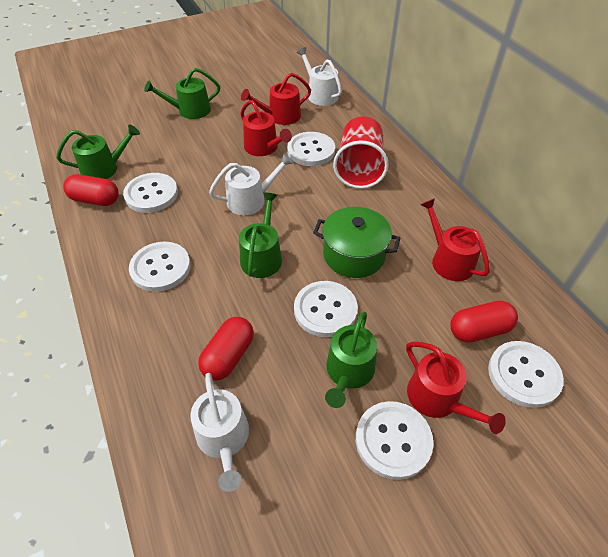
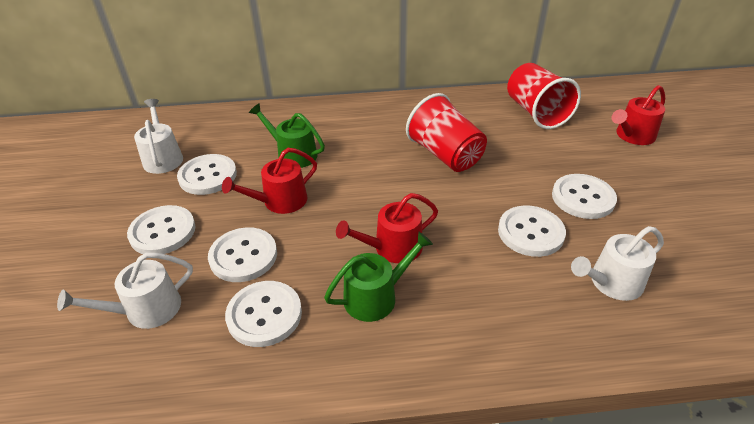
green pot: [313,207,400,278] = 1 -> none = 0
green watering can: [56,124,140,179] [144,68,220,119] [239,192,282,278] [325,312,377,408] = 4 -> [249,103,325,168] [324,232,433,322] = 2
red capsule: [63,174,119,206] [198,317,254,381] [450,301,518,343] = 3 -> none = 0
red cup: [333,116,389,189] = 1 -> [406,93,487,172] [507,63,581,129] = 2
red watering can: [240,100,292,156] [241,73,311,125] [406,342,506,434] [420,198,490,281] = 4 -> [222,148,317,214] [336,193,438,263] [612,85,665,145] = 3

